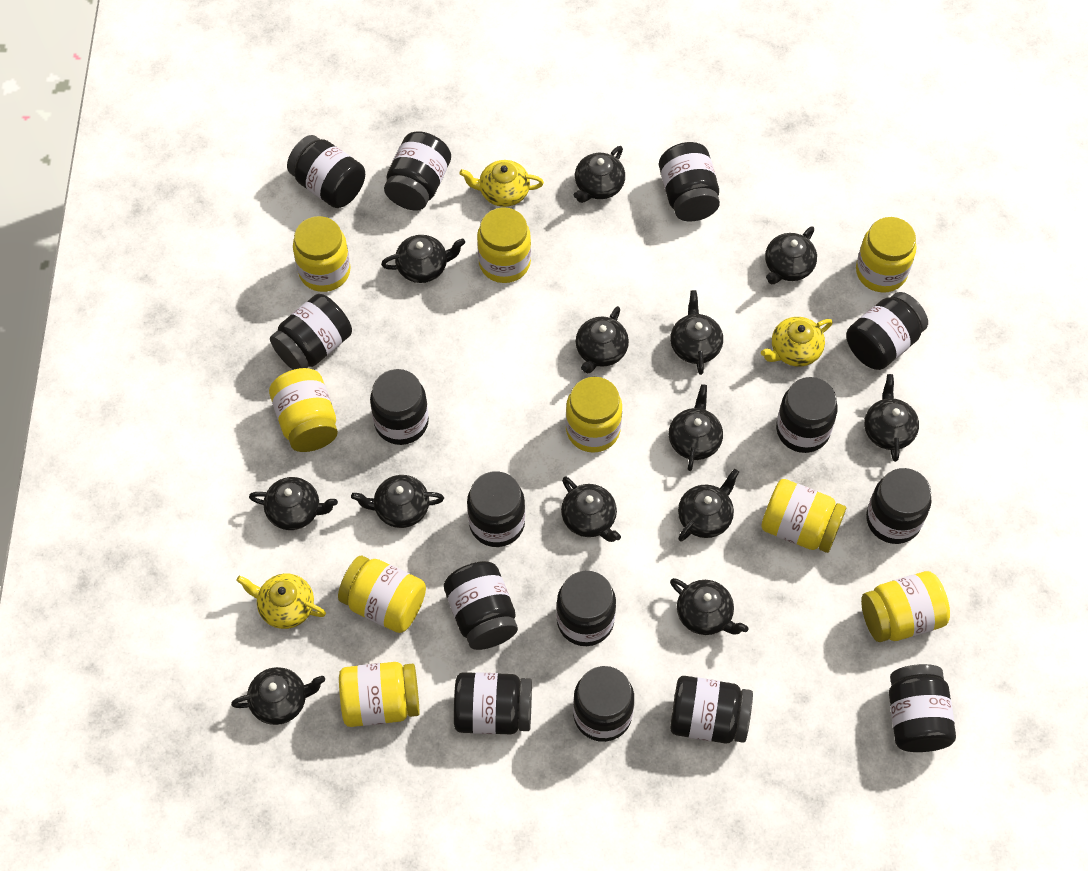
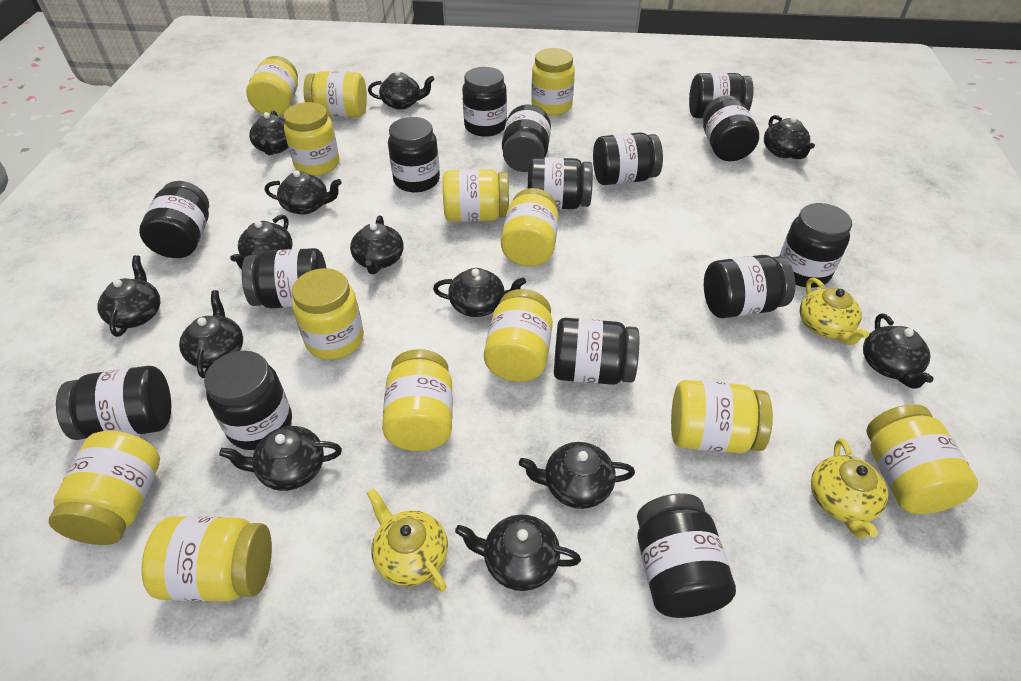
yellow jar: [269,368,338,452] [293,216,351,292] [338,556,426,633] [339,662,420,727] [477,207,531,283] [566,377,622,453] [761,479,846,553] [856,217,917,292] [861,571,950,642] = 9 -> [49,431,160,545] [141,516,272,602] [246,56,298,116] [283,102,340,176] [292,268,364,360] [304,71,367,117] [382,349,453,451] [443,169,509,222] [484,289,553,382] [501,188,559,267] [531,48,575,116] [671,380,773,453] [866,404,978,514] = 13

